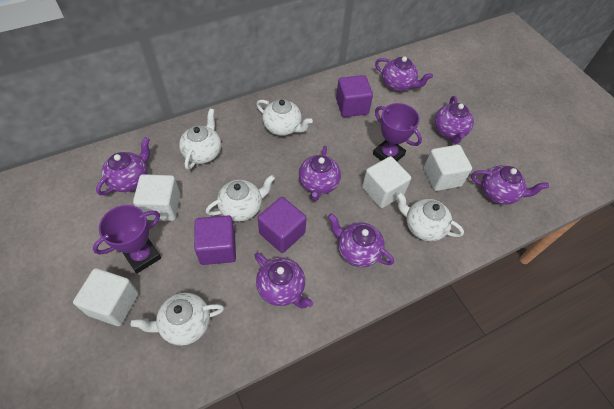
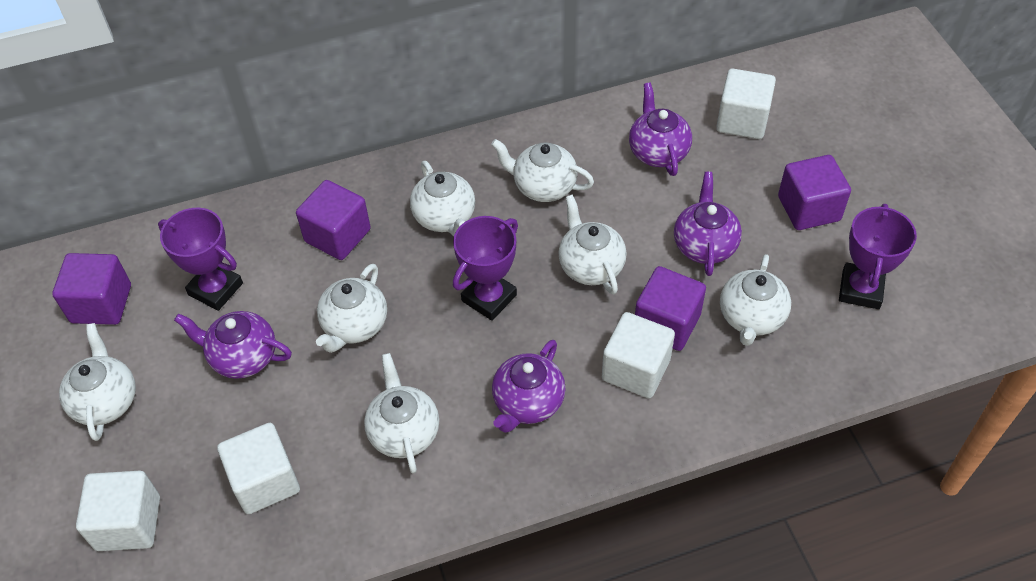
purple cube: [194,215,236,265] [258,197,307,253] [336,75,373,117] = 3 -> [52,253,131,325] [296,180,371,260] [635,266,706,351] [778,155,851,230] = 4
purple teapot: [96,137,150,195] [254,253,313,309] [299,146,341,201] [328,213,394,267] [375,56,433,91] [434,96,474,144] [471,165,549,205] = 7 -> [174,311,292,379] [492,340,566,433] [629,82,692,176] [674,172,742,276] = 4
purple trophy: [93,205,161,273] [373,103,422,161] = 2 -> [158,208,243,311] [453,216,518,321] [839,204,917,309] = 3
white teapot: [131,293,224,346] [179,109,221,170] [206,175,275,222] [256,99,313,136] [396,192,464,241] = 5 -> [59,323,136,441] [316,264,387,353] [364,353,439,473] [410,161,475,236] [491,139,594,202] [558,194,627,294] [720,254,791,346] = 7

